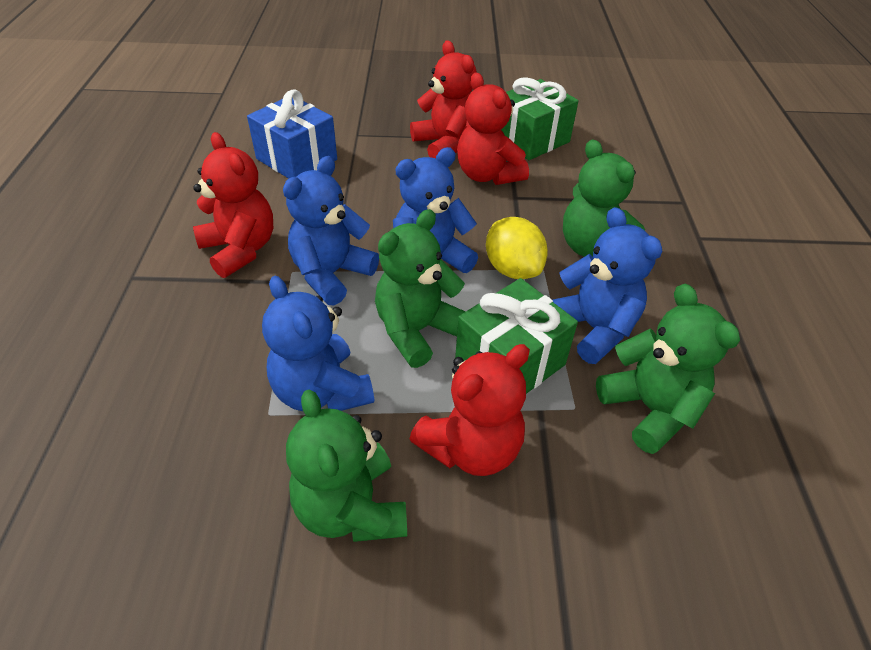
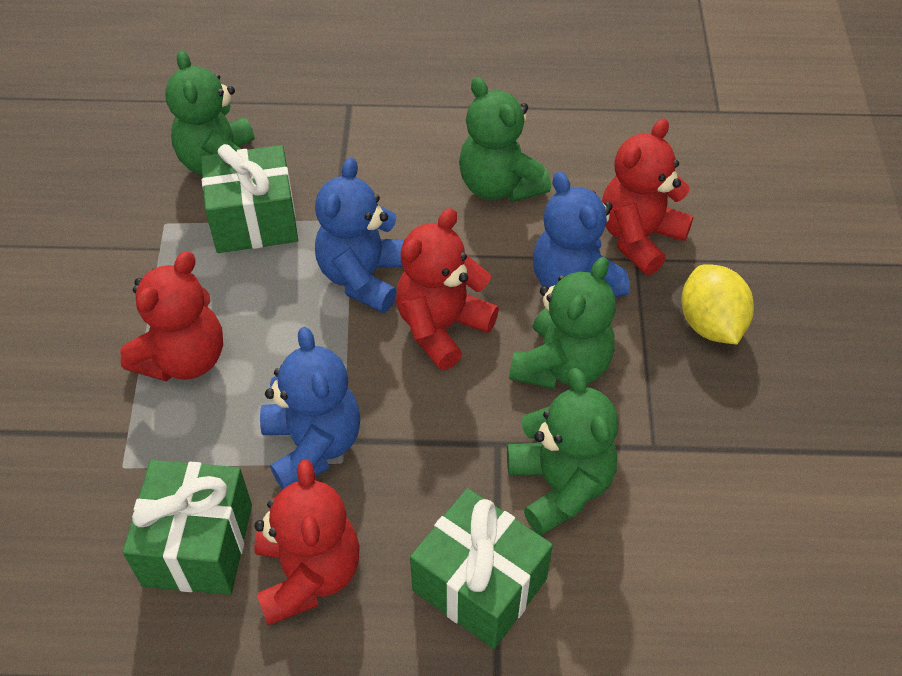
blue gift: [247,89,337,179] = 1 -> none = 0
blue teddy bear: [262,276,374,411] [283,156,379,305] [393,147,478,273] [553,207,662,364] = 4 -> [260,327,361,490] [315,157,404,313] [533,171,630,297] = 3
green gift: [455,278,578,394] [501,77,579,160] = 2 -> [123,460,252,595] [201,144,298,253] [410,488,553,649] = 3

